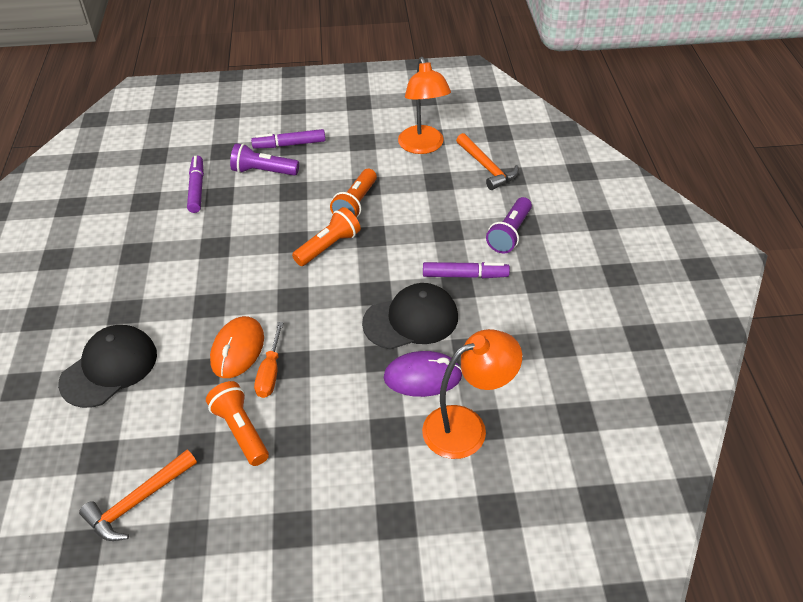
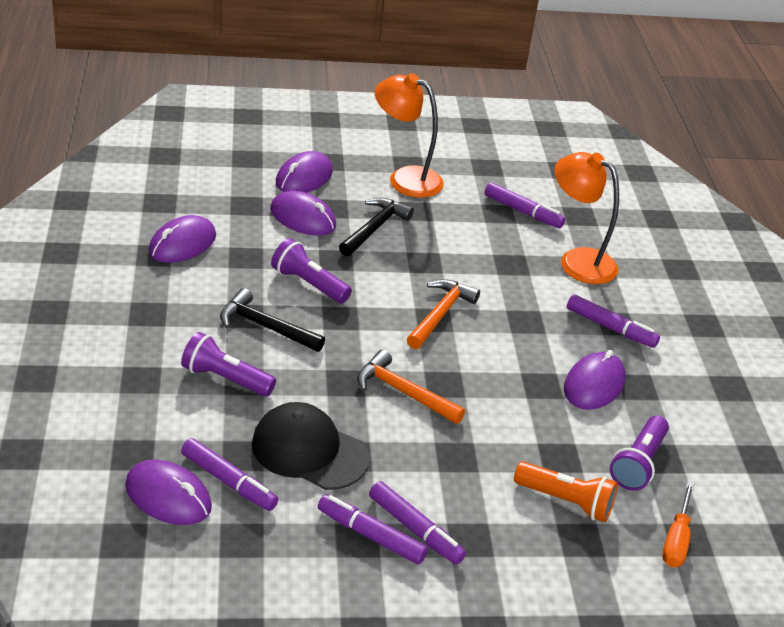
black cap: [58,325,157,408] [362,283,458,350] = 2 -> [252,402,370,490] = 1
black hammer: none = 0 -> [220,288,325,352] [339,198,414,256] = 2
orange flashlight: [206,381,269,466] [292,207,361,266] [330,169,377,218] = 3 -> [514,461,618,522] = 1
orange mouse: [210,316,264,378] = 1 -> none = 0
purple flashlight: [230,143,299,176] [486,197,532,253] = 2 -> [181,332,276,397] [271,238,352,303] [610,416,669,491] = 3
purple marker: [187,156,204,213] [251,129,325,149] [423,262,510,278] = 3 -> [181,438,278,511] [318,494,428,565] [369,481,466,565] [485,182,565,228] [567,294,660,348] = 5
purple mouse: [384,351,462,397] = 1 -> [125,460,212,525] [148,215,216,263] [270,190,336,235] [276,151,333,193] [564,350,626,410] = 5

